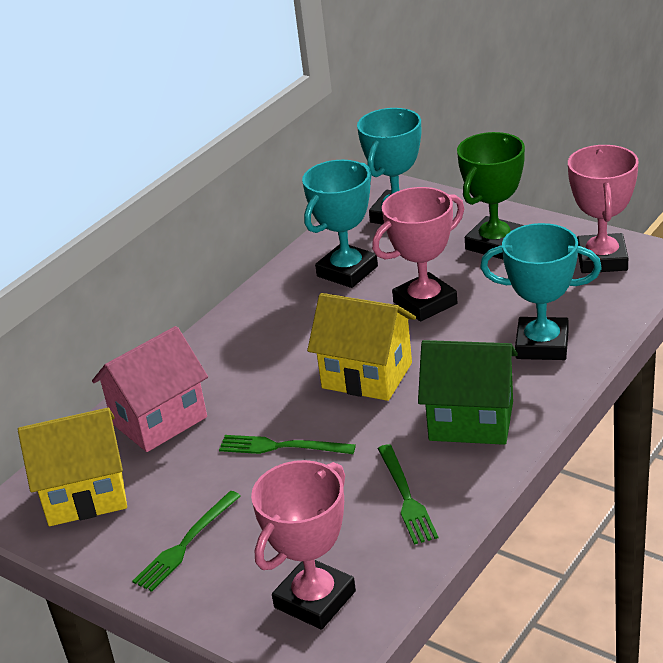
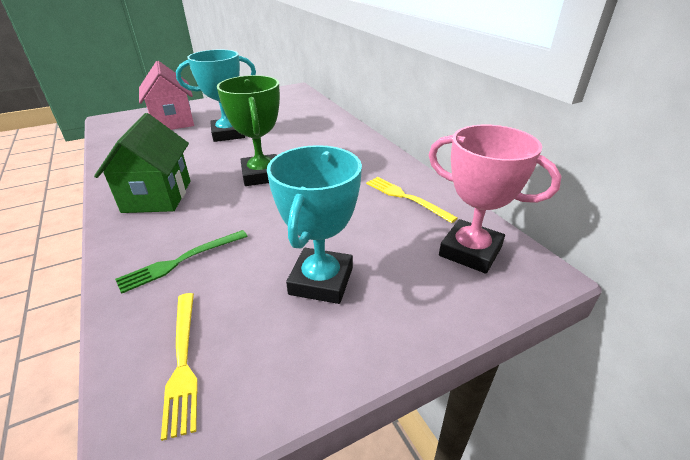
green fork: [133,491,241,592] [219,435,356,454] [378,444,438,545] = 3 -> [115,230,248,294] = 1
pink trophy: [251,460,356,630] [372,187,464,322] [568,145,638,273] = 3 -> [429,125,562,274] = 1
turquoise trophy: [302,160,378,288] [357,108,421,225] [480,223,602,360] = 3 -> [176,50,256,142] [267,145,362,304] = 2
yellow fork: none = 0 -> [161,293,198,441] [366,177,458,223] = 2
yellow house: [18,408,127,526] [307,293,416,401] = 2 -> none = 0

